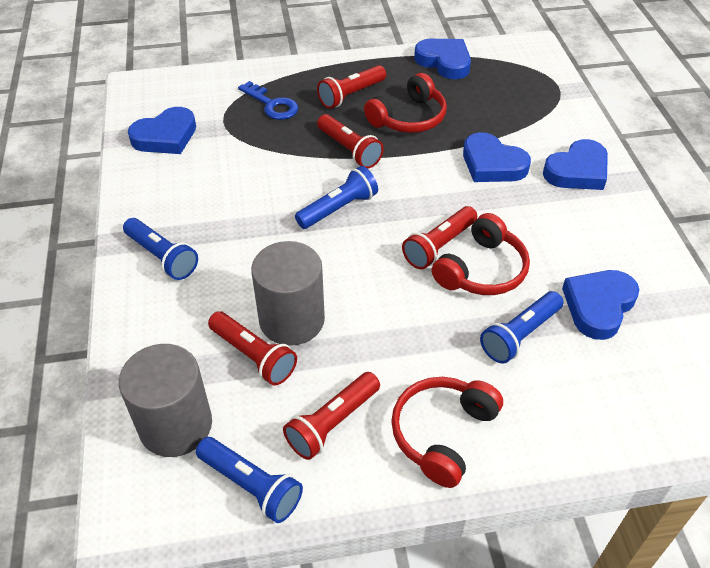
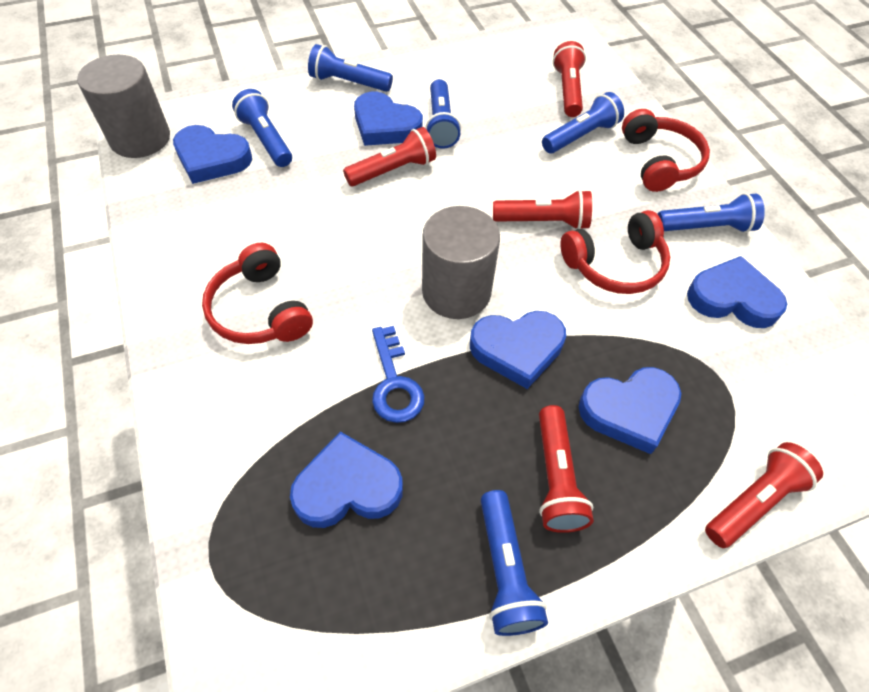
blue flashlight: [123,218,198,280] [196,437,303,523] [295,166,378,229] [480,291,563,364] = 4 -> [232,89,292,167] [308,44,393,92] [425,79,461,149] [481,490,548,636] [542,92,624,153] [658,193,765,233] = 6
blue heart: [128,107,196,154] [414,39,471,79] [463,132,531,182] [543,139,608,190] [562,270,639,340] = 5 -> [173,125,252,184] [290,432,403,528] [354,92,423,146] [470,311,566,389] [579,367,681,454] [687,256,787,328] = 6

